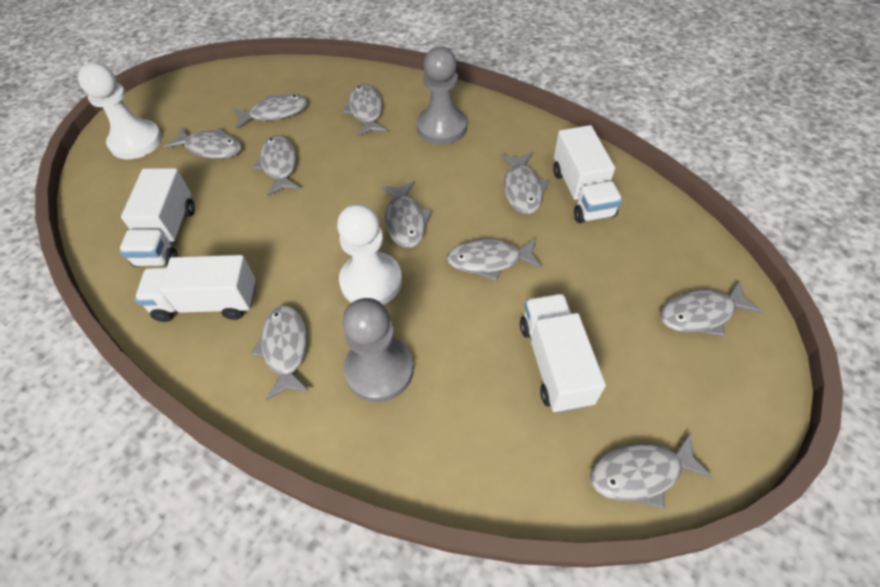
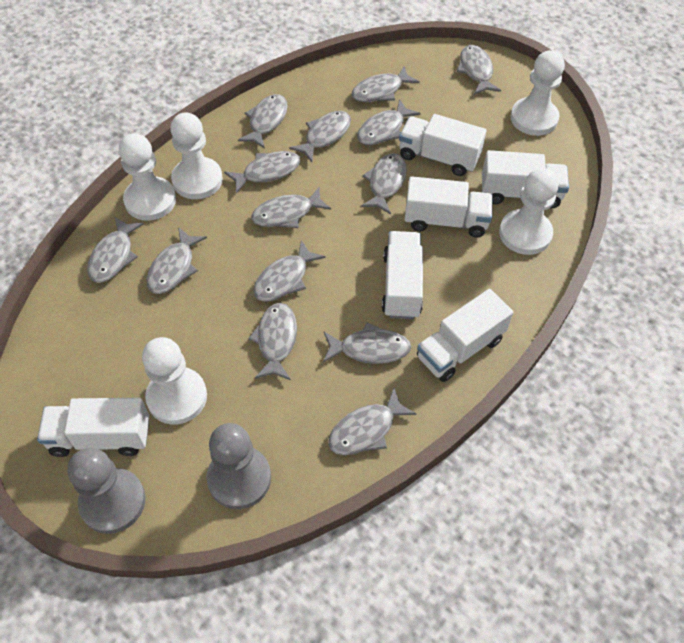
grey fish: [164,127,242,159] [232,94,308,129] [251,305,310,400] [253,135,300,196] [343,84,387,136] [382,181,432,248] [447,238,542,281] [501,153,550,214] [590,433,714,509] [660,280,763,337] = 10 -> [87,217,144,283] [147,227,207,294] [224,151,301,194] [238,94,288,149] [248,303,297,380] [251,186,331,228] [253,240,325,302] [289,111,351,162] [323,322,411,364] [328,388,416,455] [352,66,420,102] [357,99,420,145] [361,153,407,214] [457,45,501,95] = 14
white pawn: [78,63,162,159] [337,204,402,305] = 2 -> [119,133,176,221] [142,337,207,424] [170,112,223,199] [499,168,559,255] [510,50,565,136] = 5
white truck: [119,168,195,267] [135,255,256,322] [520,294,606,413] [553,125,623,223] = 4 -> [37,398,149,457] [382,231,423,319] [399,114,487,176] [405,176,493,237] [417,289,514,382] [482,150,569,208] = 6

